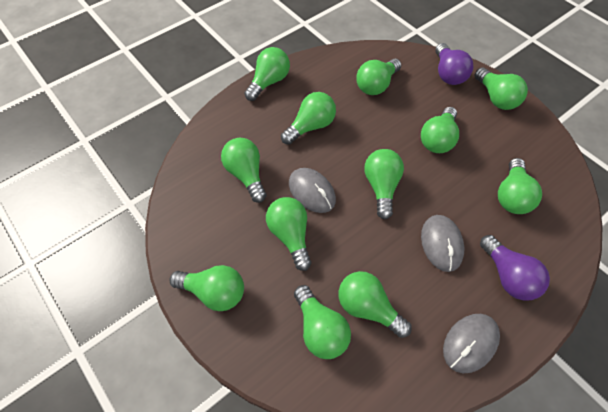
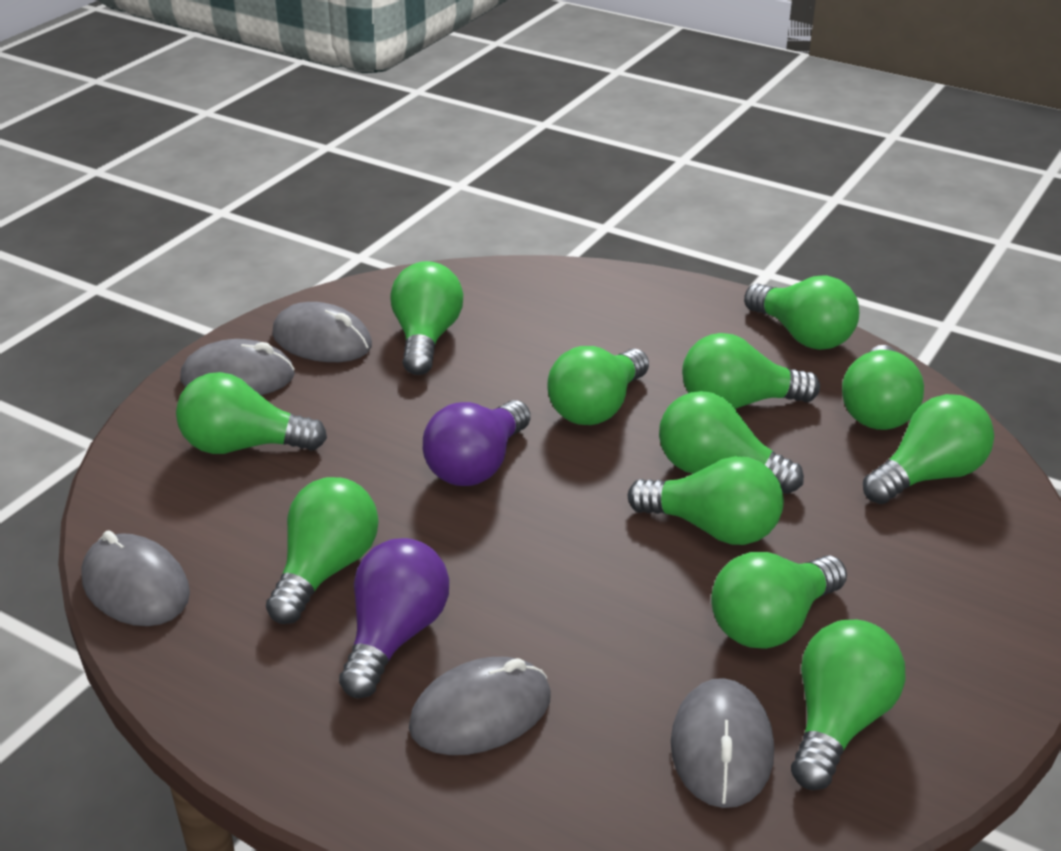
grey mouse: [289,168,336,213] [421,215,464,272] [443,314,500,373] = 3 -> [81,530,190,626] [180,339,295,395] [272,302,372,362] [409,657,551,755] [671,678,774,808] = 5

